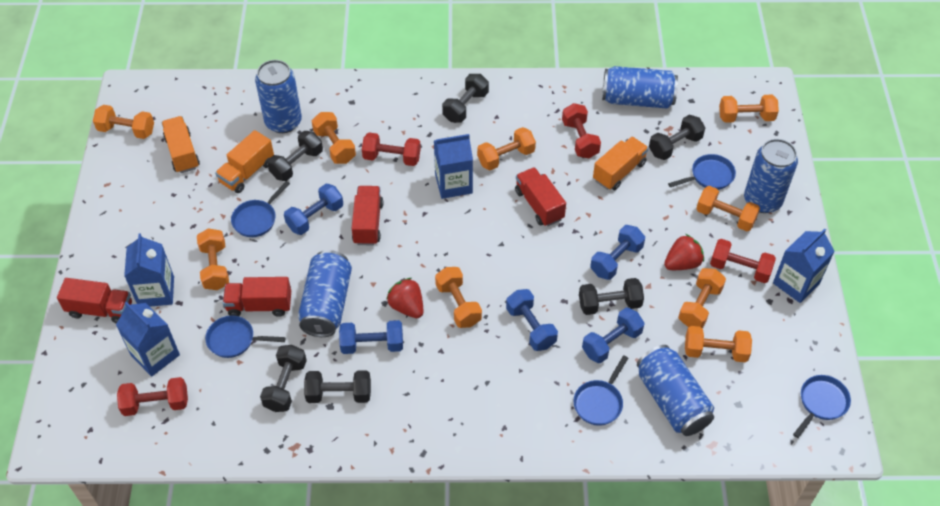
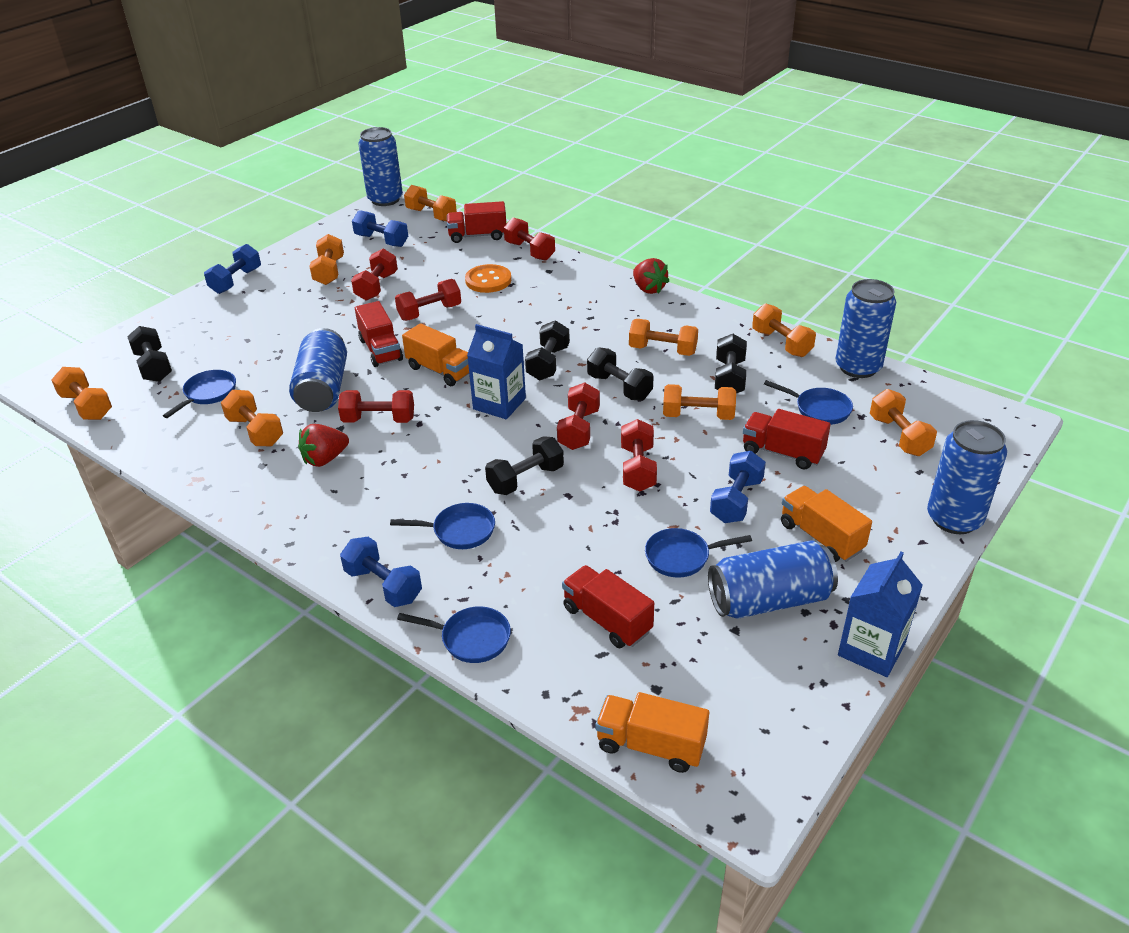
black dumbbell: [260,345,307,412] [267,131,323,181] [304,371,371,403] [442,74,489,123] [579,278,644,315] [649,115,705,160] = 6 -> [127,326,172,382] [485,436,564,495] [525,320,570,380] [587,347,653,401] [715,334,747,393] = 5
blue carton: [116,302,180,377] [124,233,174,307] [434,134,473,199] [773,228,835,303] = 4 -> [467,324,526,419] [838,552,923,677] = 2
blue dumbbell: [284,184,343,235] [339,320,403,354] [506,289,558,351] [582,307,645,363] [590,225,645,280] = 5 -> [204,244,261,294] [340,537,422,607] [352,210,408,247] [710,451,766,523] = 4
orange button: none = 0 -> [465,264,511,293] = 1
orange dumbbell: [93,105,154,139] [197,228,229,290] [312,112,356,164] [435,267,482,328] [477,127,536,170] [678,268,726,328] [685,326,752,362] [696,186,760,231] [719,95,779,123] = 9 -> [51,367,112,420] [221,390,283,446] [309,234,344,285] [404,185,457,221] [629,319,698,356] [663,384,736,420] [752,303,816,357] [870,389,937,456] = 8
red dumbbell: [117,377,188,416] [362,132,421,166] [562,103,601,158] [710,239,776,283] = 4 -> [338,390,414,423] [351,249,398,301] [395,279,461,321] [504,217,555,261] [557,382,600,450] [621,419,657,492] = 6

